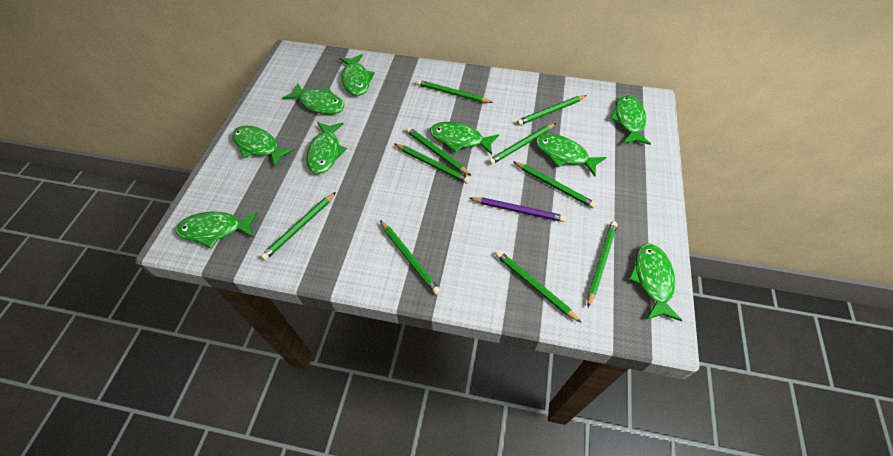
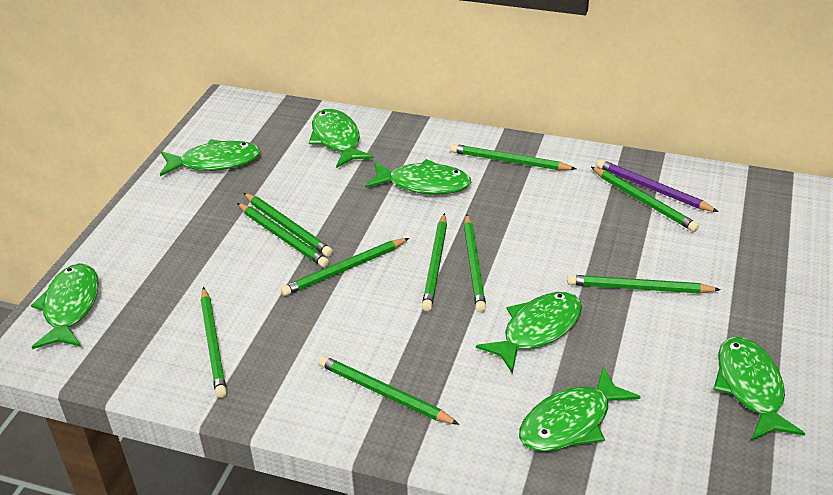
green fish: [176,211,258,248] [232,126,295,167] [283,83,345,114] [306,122,347,174] [339,54,375,96] [430,122,499,155] [536,134,606,176] [609,95,651,145] [629,244,683,321] = 9 -> [31,263,99,349] [160,139,260,176] [309,109,374,168] [365,159,471,194] [476,292,582,374] [519,367,640,452] [713,337,805,441] = 7

